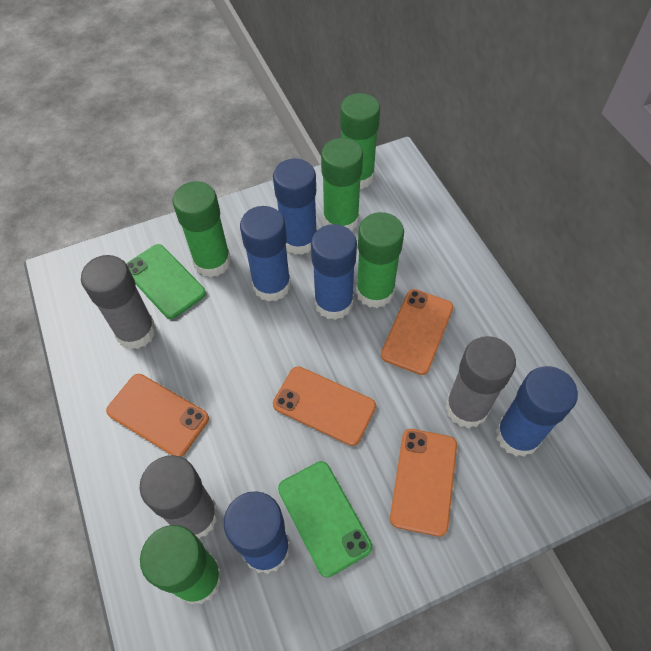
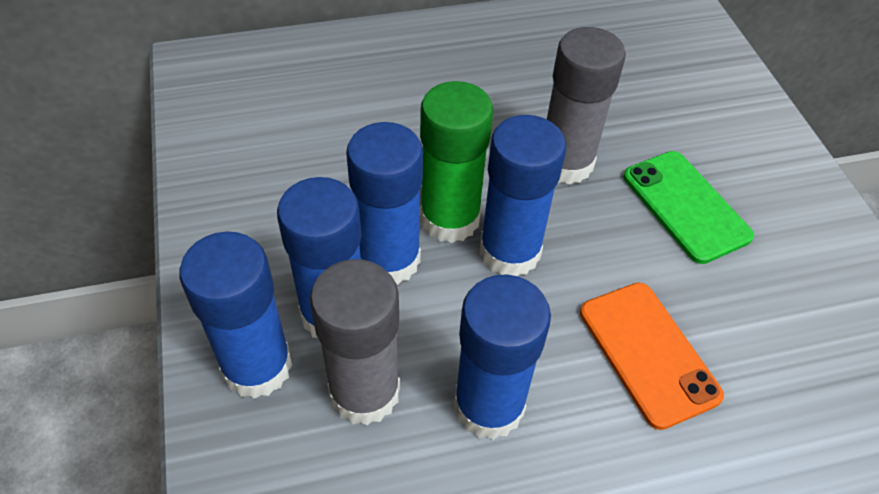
green glue stick: [140,525,222,605] [173,181,231,278] [321,138,363,232] [340,93,380,189] [356,212,404,308] = 5 -> [420,81,493,243] = 1
green phone: [126,244,206,319] [278,461,372,578] = 2 -> [623,151,754,264] = 1
grey glue stick: [81,255,156,349] [140,455,218,539] [445,336,516,428] = 3 -> [310,259,400,426] [547,27,626,185] = 2
orange phone: [106,374,209,457] [273,366,376,446] [381,289,453,375] [390,429,457,537] = 4 -> [580,282,724,430] = 1

